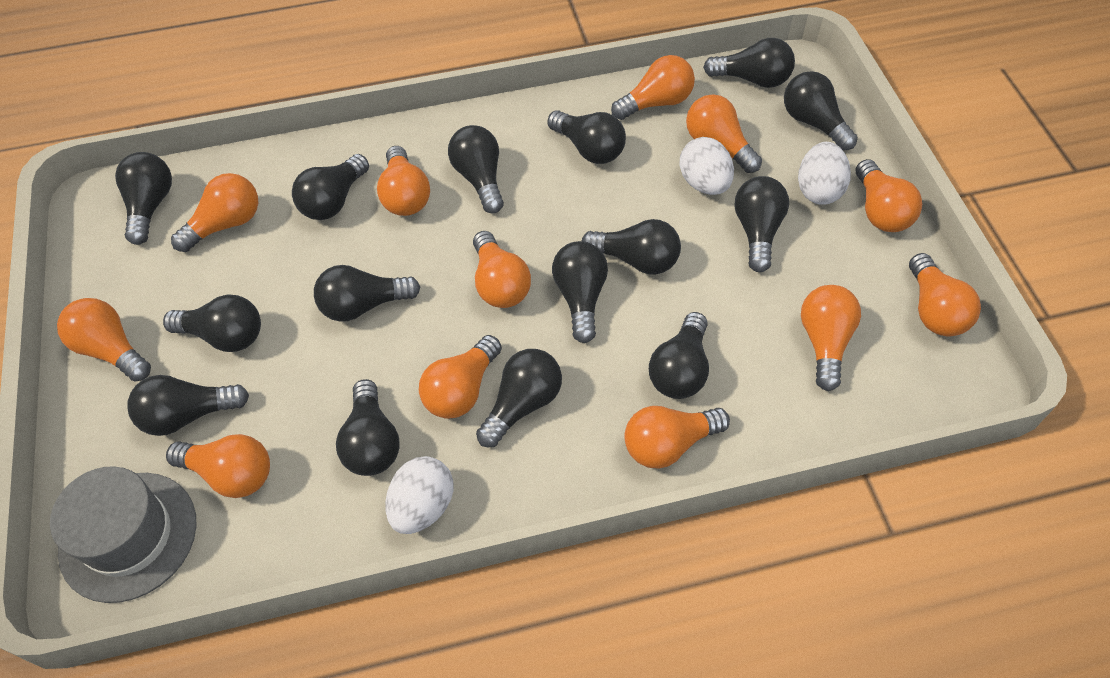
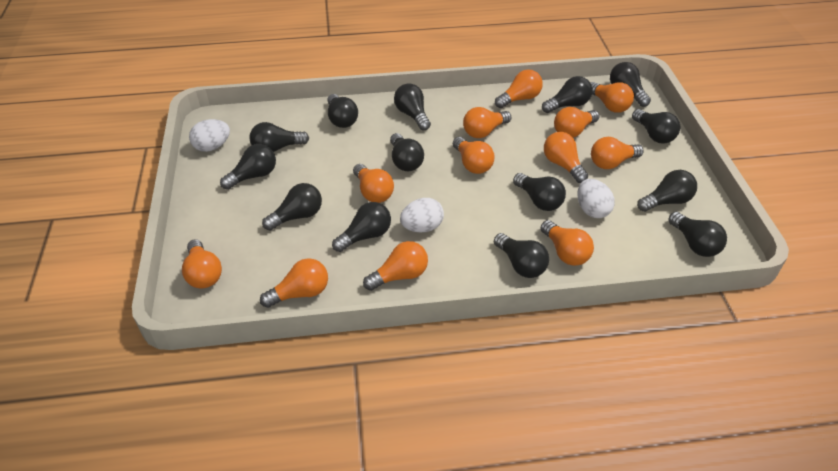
black light bulb: [115,152,172,245] [127,375,249,436] [163,294,261,352] [292,154,369,220] [314,265,420,322] [336,379,400,476] [448,125,504,214] [476,349,562,447] [547,110,626,164] [552,241,608,343] [582,219,681,275] [649,312,709,399] [703,38,795,88] [734,176,789,272] [784,71,858,150] = 15 -> [220,144,276,190] [250,122,309,152] [262,183,322,231] [328,94,358,128] [332,202,391,252] [390,133,424,171] [394,83,431,130] [494,233,549,278] [513,173,566,211] [542,76,592,113] [610,62,651,107] [632,109,680,143] [637,170,697,212] [668,212,727,257] = 14
grey hat: [50,466,197,603] = 1 -> none = 0

